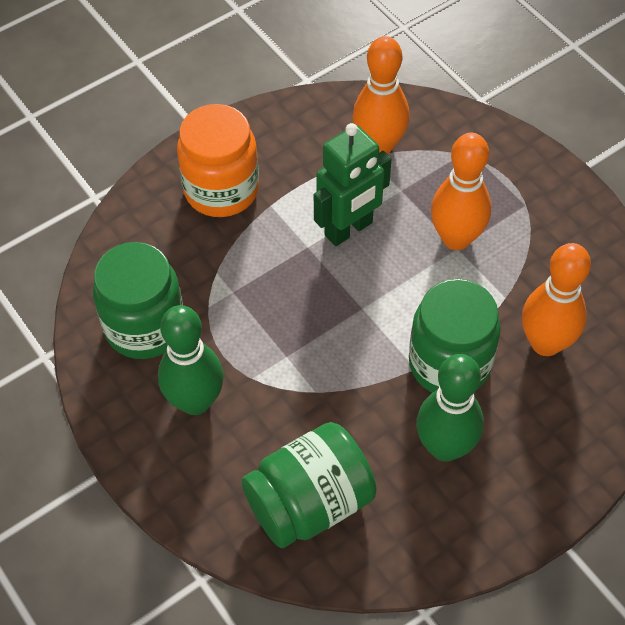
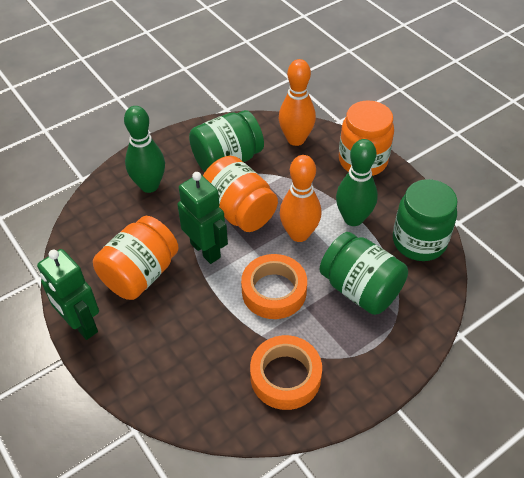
green robot: [314,123,391,246] = 1 -> [37,249,99,340] [178,172,228,264] = 2
orange bowling pin: [352,36,410,154] [431,133,491,250] [522,243,591,356] = 3 -> [279,59,316,146] [279,155,321,242] = 2
orange jar: [177,104,259,217] = 1 -> [93,216,179,300] [203,156,278,232] [339,100,394,176] = 3
orange tape: none = 0 -> [241,254,307,319] [250,335,322,410] = 2

